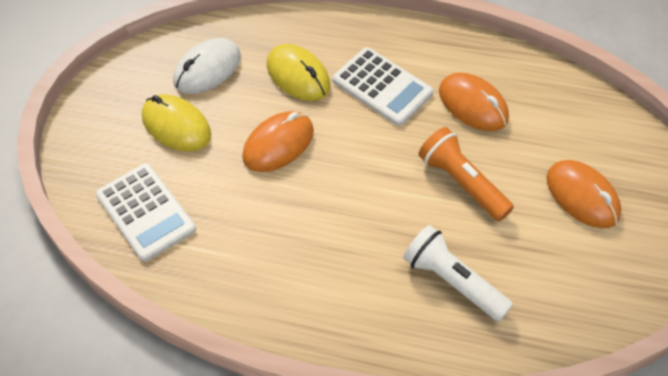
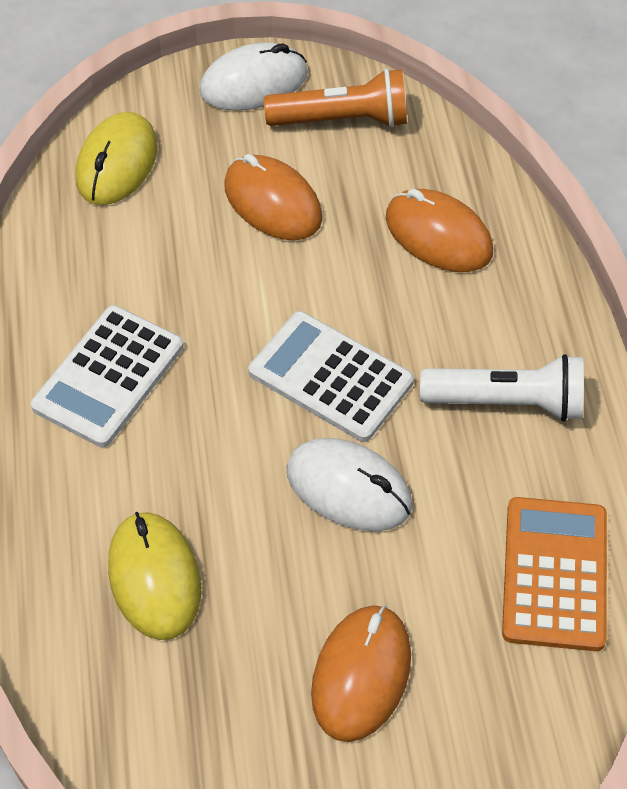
orange calculator: none = 0 -> [502,497,607,651] = 1
white mouse: [173,38,241,94] = 1 -> [199,42,308,111] [287,438,412,531] = 2

